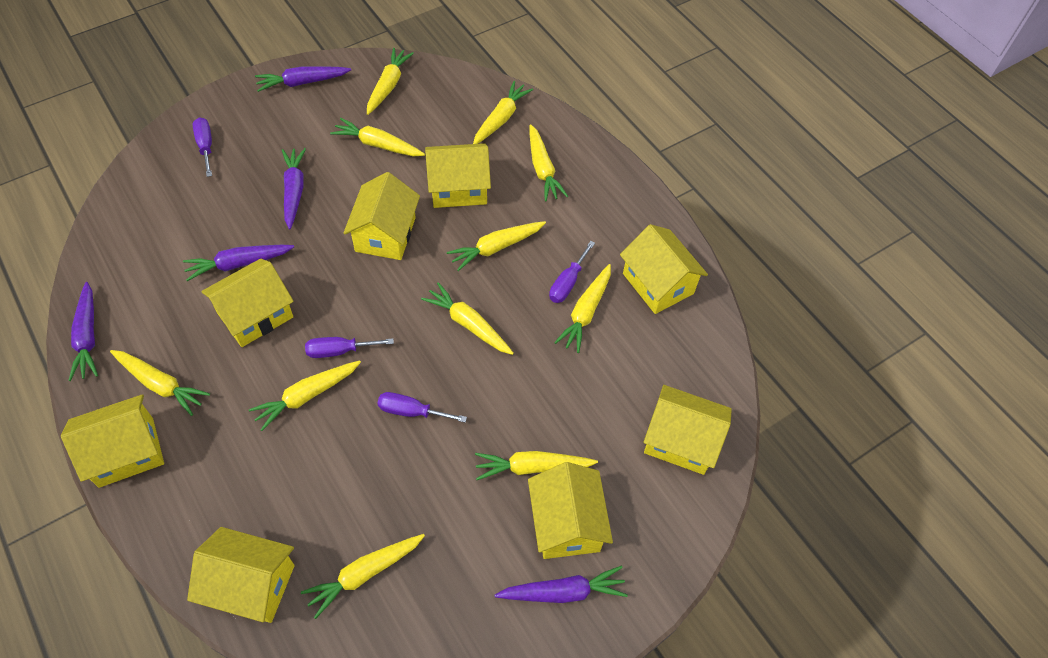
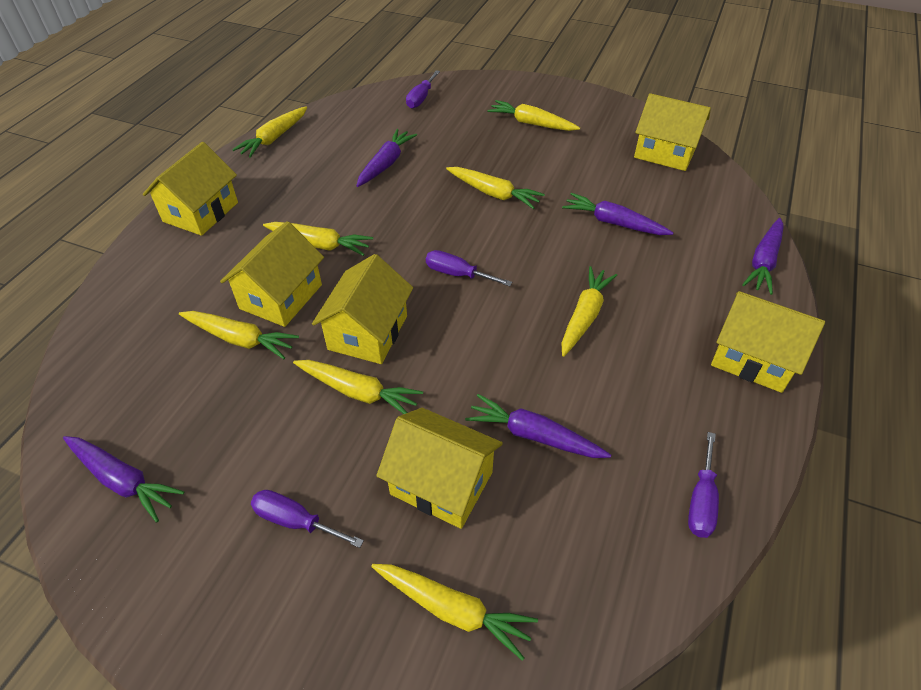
yellow carrot: [110,350,210,416] [249,360,361,431] [301,534,425,619] [330,118,425,156] [367,48,414,115] [421,282,514,355] [447,221,546,271] [473,81,533,144] [475,451,598,480] [529,124,568,201] [554,264,611,353] = 11 -> [179,311,299,359] [232,106,307,158] [263,222,373,256] [293,360,423,414] [371,564,538,661] [446,167,545,209] [487,100,580,131] [561,266,617,357] = 8
yellow house: [61,394,164,488] [187,527,295,623] [201,259,294,347] [343,172,420,260] [425,143,491,208] [528,462,613,559] [620,224,708,314] [644,385,732,475] = 8 -> [143,142,238,236] [220,221,324,327] [312,254,413,364] [376,408,503,529] [634,93,711,171] [711,291,825,393] = 6

